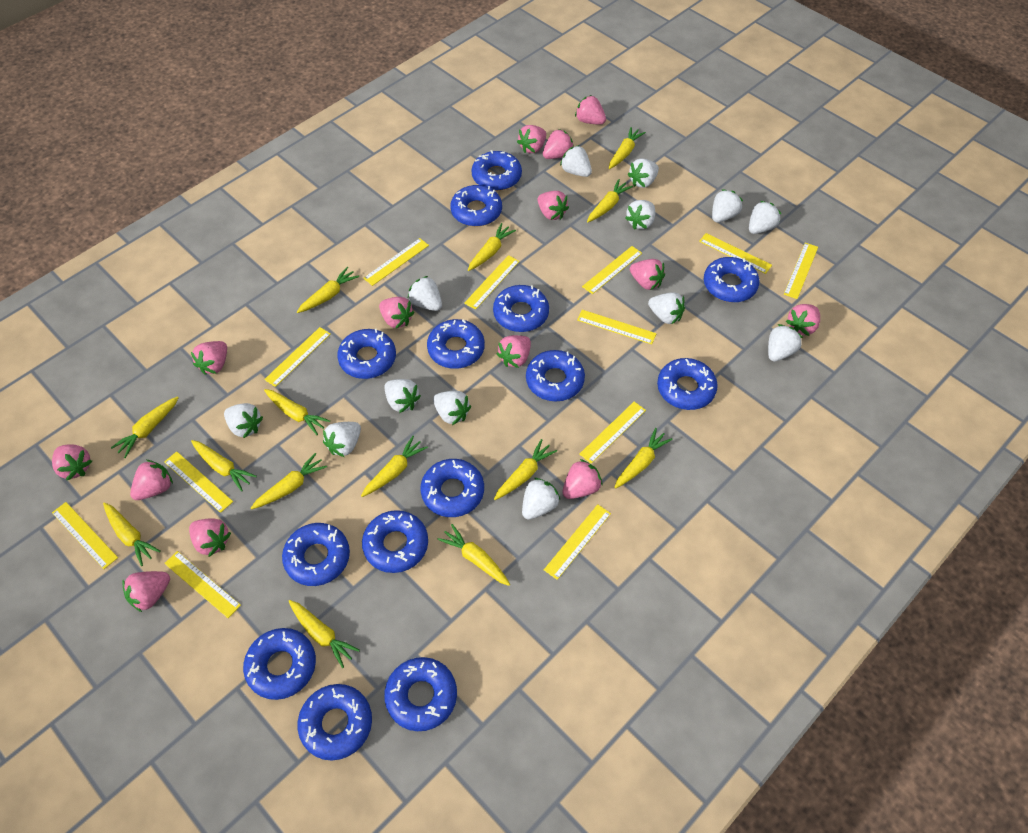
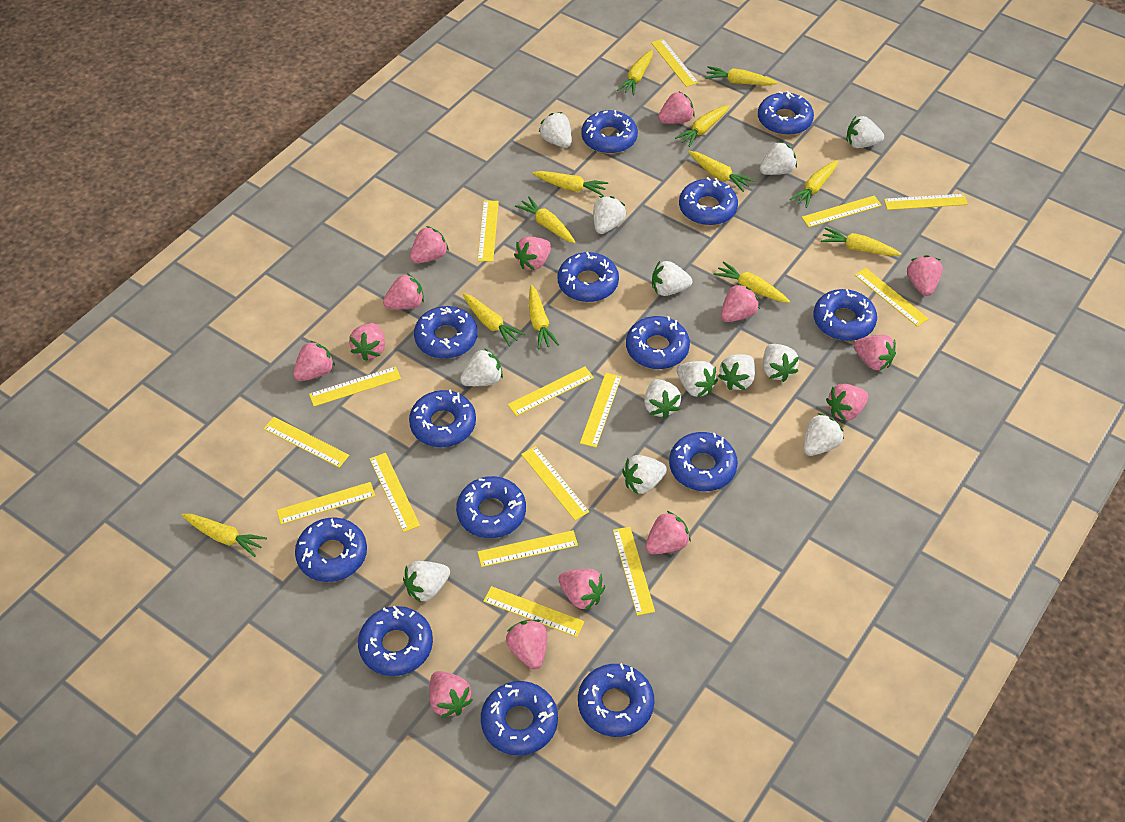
yellow carrot: [103,502,161,566] [111,396,179,458] [191,440,257,492] [251,453,327,509] [264,389,330,435] [289,600,360,668] [297,267,359,313] [361,436,428,497] [437,524,510,586] [468,223,516,271] [494,439,557,500] [587,179,633,222] [609,127,646,169] [614,428,673,489] = 14 -> [181,514,267,557] [463,293,525,346] [515,196,575,243] [529,285,559,349] [533,171,608,196] [617,50,653,96] [675,105,729,147] [688,151,754,192] [705,66,778,85] [713,261,790,303] [790,160,838,208] [821,228,901,256] = 12
yellow ruler: [52,502,118,569] [164,451,233,513] [164,551,241,618] [264,327,331,387] [363,238,429,286] [464,255,520,310] [544,504,611,580] [577,310,657,344] [580,402,646,464] [582,246,642,294] [699,233,772,274] [784,243,818,299] = 12 -> [263,417,349,468] [277,482,375,525] [309,366,401,406] [370,453,420,532] [478,200,499,262] [478,530,578,567] [483,586,584,637] [508,367,594,416] [521,446,589,520] [580,373,621,447] [613,527,655,616] [651,39,698,87] [802,195,882,227] [855,268,929,327] [884,194,968,210] = 15

